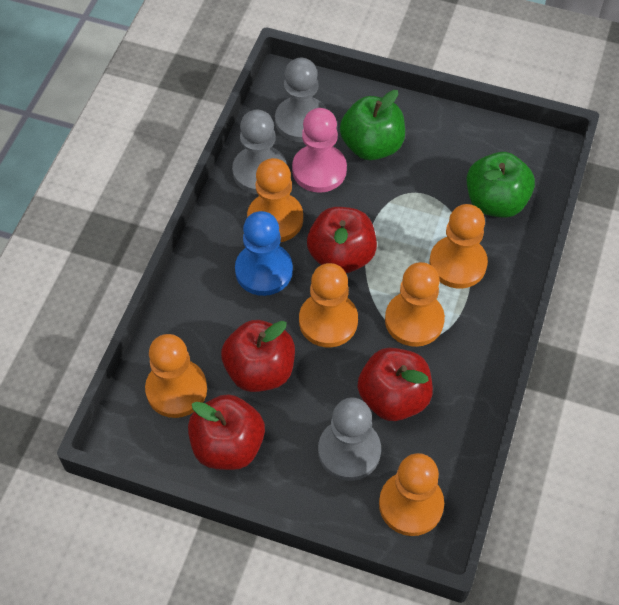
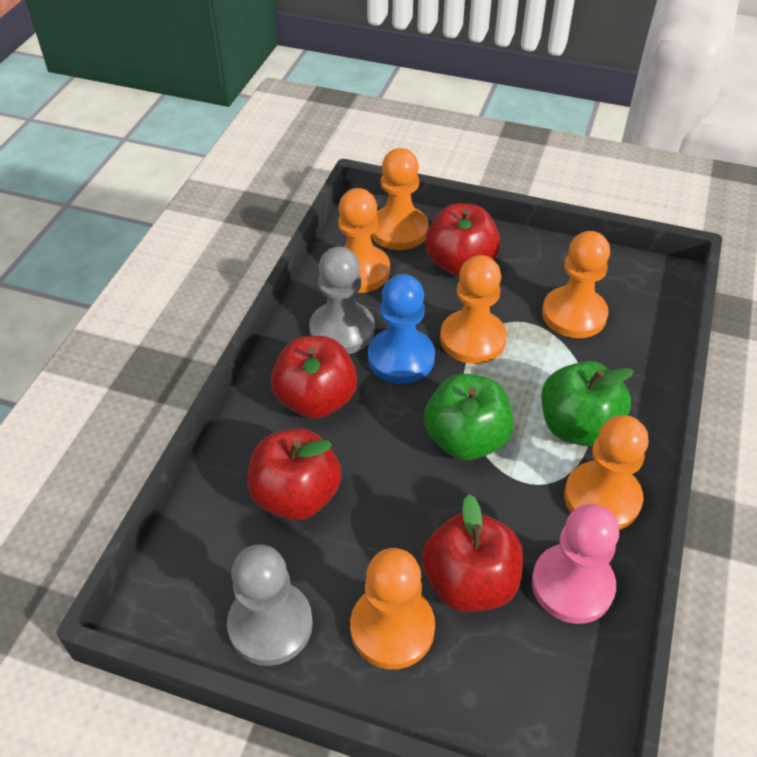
grey pawn: [232,109,287,194] [275,58,326,142] [318,398,381,481] = 3 -> [227,544,313,666] [309,247,375,354] = 2

